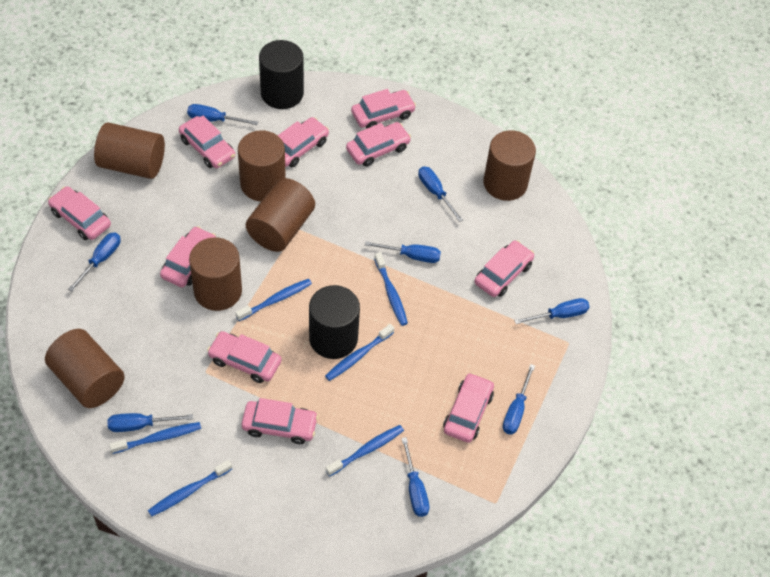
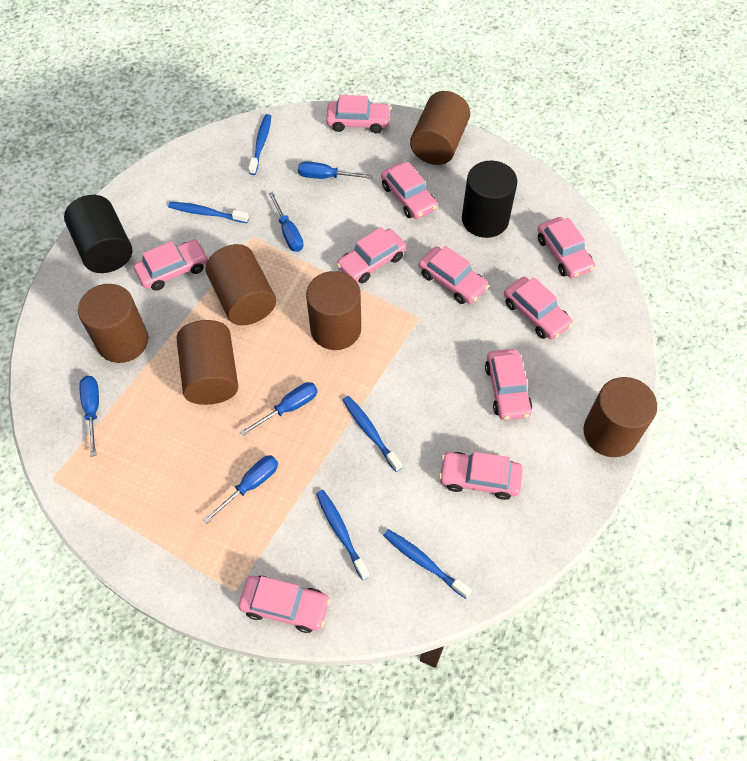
blue screwdriver: [68,232,121,292] [107,413,193,432] [187,104,258,125] [365,241,441,263] [401,437,429,517] [418,166,463,222] [503,364,535,434] [514,298,590,324] = 8 -> [79,376,99,457] [203,455,278,524] [240,382,318,436] [268,192,304,252] [298,161,373,179] = 5
blue toothbrush: [109,422,201,454] [148,460,232,517] [235,279,312,321] [325,324,394,381] [326,425,404,477] [374,252,408,326] = 6 -> [168,202,249,223] [248,114,271,175] [316,490,370,580] [343,396,402,472] [383,529,472,599] = 5

